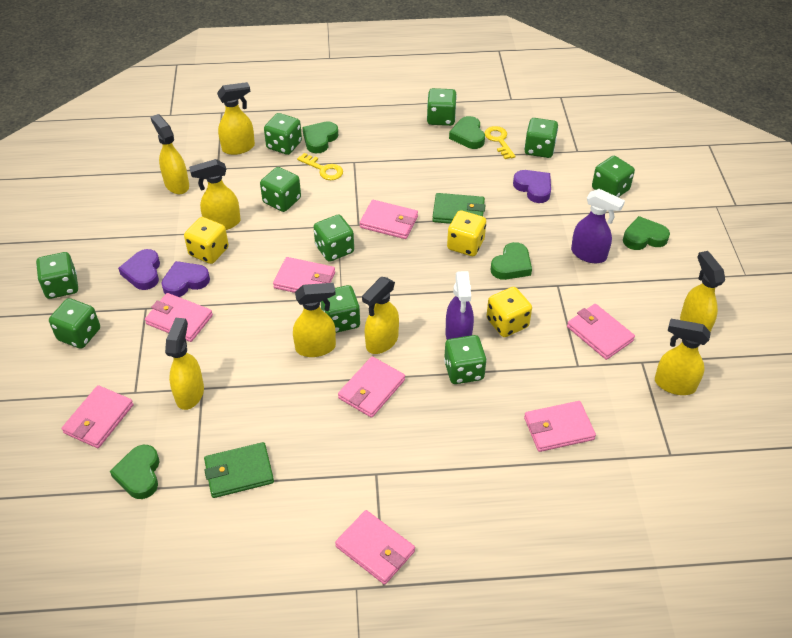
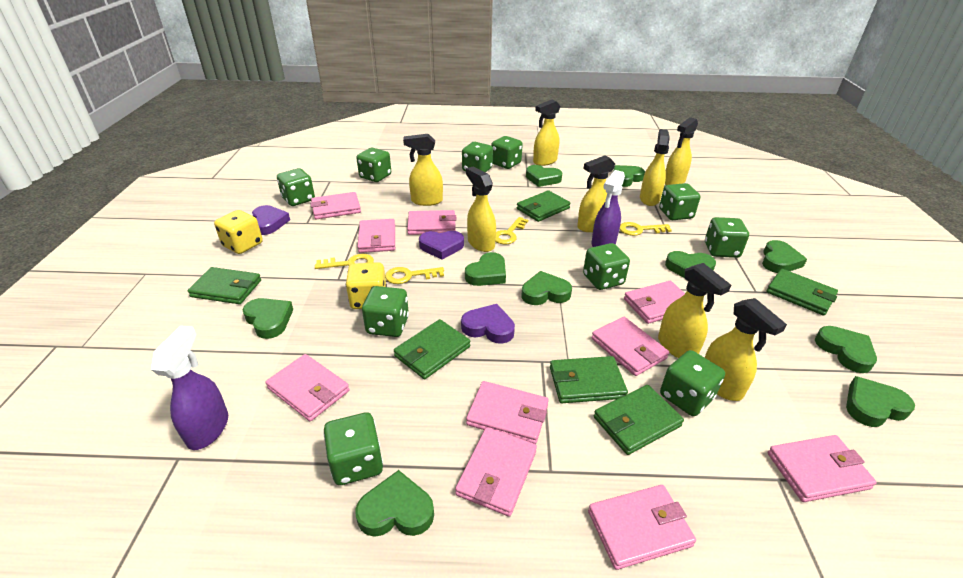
green heart: [110,445,160,499] [302,121,338,153] [449,116,485,149] [491,242,532,280] [623,216,670,250] = 5 -> [243,298,293,339] [355,470,434,537] [465,252,506,286] [522,271,572,305] [526,165,562,187] [613,165,645,187] [665,251,716,278] [762,240,807,273] [815,326,877,373] [846,376,915,427] = 10
green wallet: [204,442,274,498] [432,193,485,224] = 2 -> [188,267,261,304] [394,319,470,379] [517,190,570,222] [550,356,628,403] [594,385,684,455] [766,269,838,315] = 6
pink wallet: [62,385,134,448] [145,293,213,342] [273,257,335,293] [335,510,415,585] [338,357,405,418] [360,200,418,239] [524,401,596,452] [567,304,635,360] = 8 -> [266,354,350,421] [310,192,361,219] [357,219,395,253] [407,210,457,235] [455,427,537,517] [466,381,549,444] [588,485,696,570] [592,317,669,376] [624,281,685,324] [768,435,877,502] = 10
yellow dice: [184,217,229,264] [447,210,486,256] [486,287,532,337] = 3 -> [214,210,263,254] [346,262,387,309] = 2
yellow key: [297,153,343,180] [485,126,516,159] = 2 -> [315,254,374,269] [385,267,444,284] [495,217,528,244] [620,222,672,236] = 4

